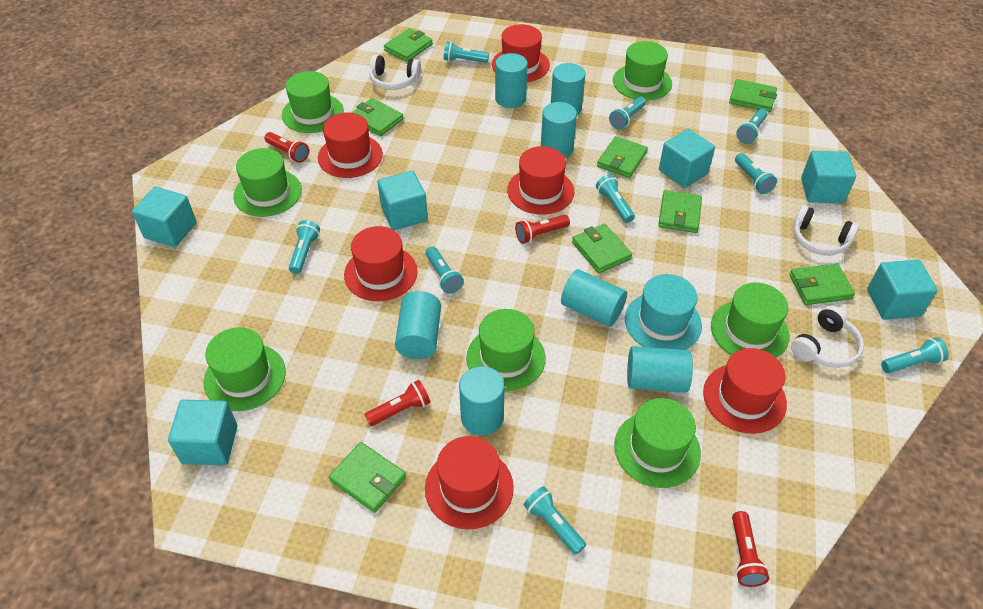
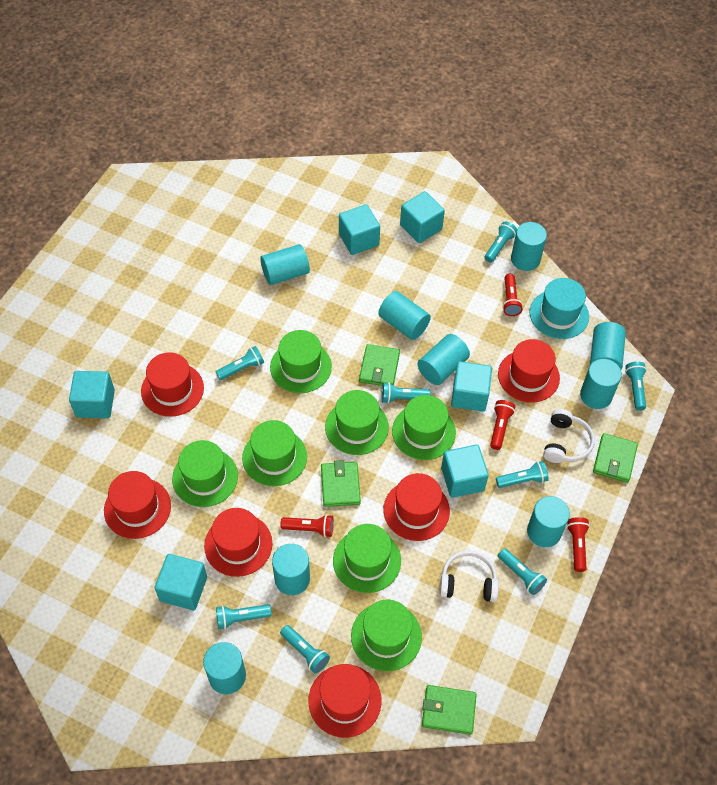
green wallet: [329,442,406,513] [352,98,403,136] [384,28,433,62] [572,224,632,273] [597,136,648,178] [658,190,702,233] [729,79,777,112] [789,264,855,305] = 8 -> [321,460,361,507] [359,344,400,386] [422,685,477,735] [593,433,638,483] = 4
turquoise cylinder: [395,291,441,359] [459,366,505,435] [495,53,528,108] [541,102,577,158] [551,63,585,116] [561,269,627,327] [627,346,693,392] = 7 -> [203,642,246,694] [260,244,310,285] [272,544,310,595] [378,291,431,340] [417,334,470,385] [511,222,547,271] [527,496,570,547] [580,359,622,409] [590,322,626,370] = 9
turquoise flashlight: [289,220,320,274] [426,246,464,294] [444,41,489,63] [524,486,586,555] [596,174,635,223] [609,97,646,130] [735,153,777,194] [736,109,767,144] [881,337,949,373] = 9 -> [216,346,264,380] [216,604,272,629] [280,625,330,674] [381,382,431,404] [484,221,517,263] [496,461,549,488] [498,548,547,595] [625,361,647,411] = 8
white headphones: [369,55,421,90] [791,305,864,368] [793,205,859,256] = 3 -> [439,551,499,602] [543,409,595,463] = 2

